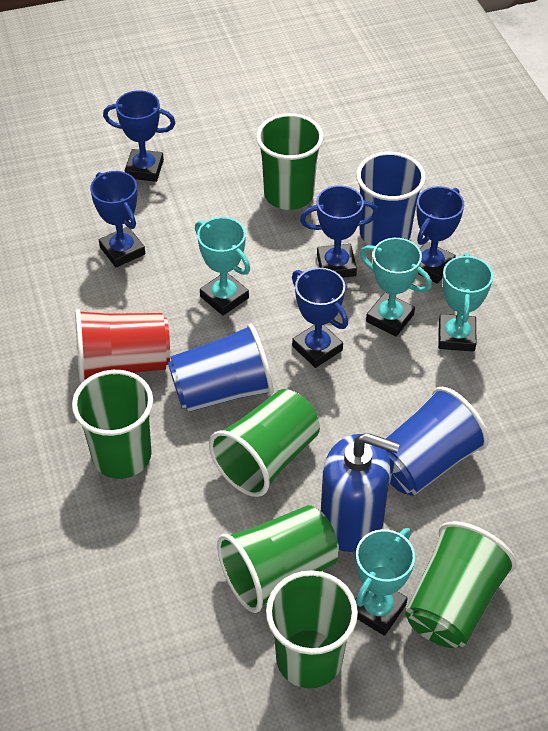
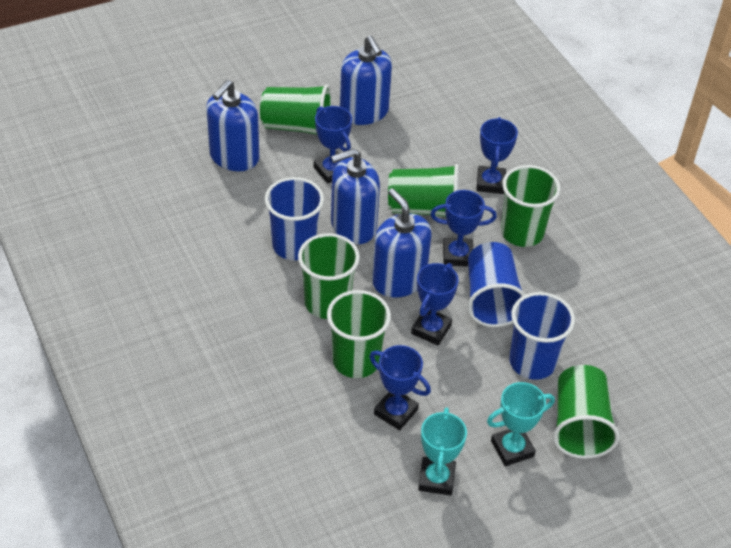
blue soap dispenser: [321,433,400,552] = 1 -> [206,80,259,171] [331,148,380,244] [340,36,392,125] [372,188,432,297] = 4
red cup: [75,309,170,383] = 1 -> none = 0
turquoise trophy: [195,217,250,316] [355,528,415,636] [360,238,432,337] [438,253,493,352] = 4 -> [418,407,467,495] [487,382,555,466] = 2

